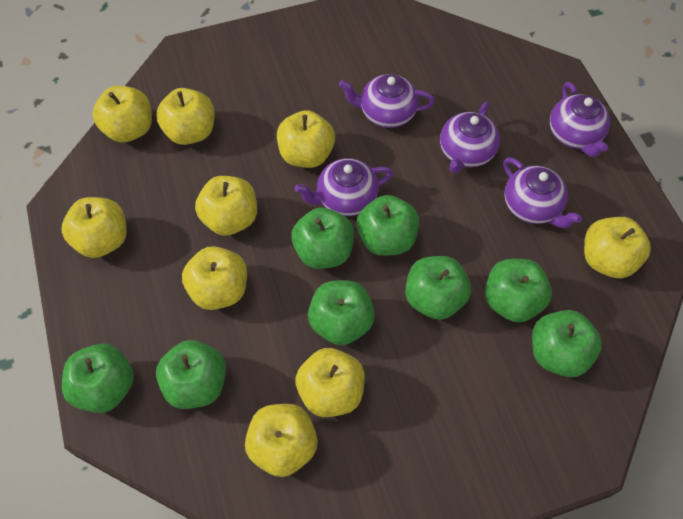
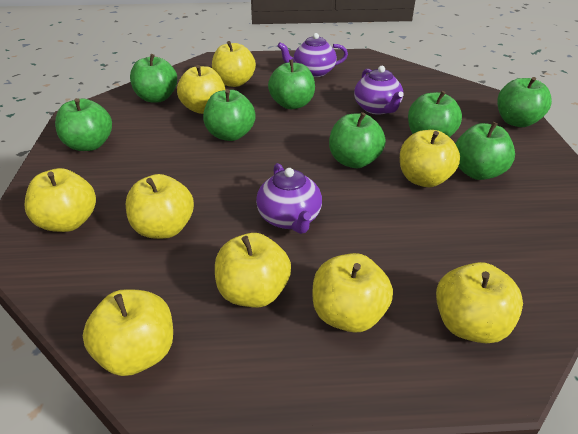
purple teapot: [294,158,393,216] [339,74,435,128] [440,102,500,174] [504,157,582,228] [550,82,610,157] = 5 -> [256,163,322,234] [277,33,348,77] [354,66,404,115] = 3

